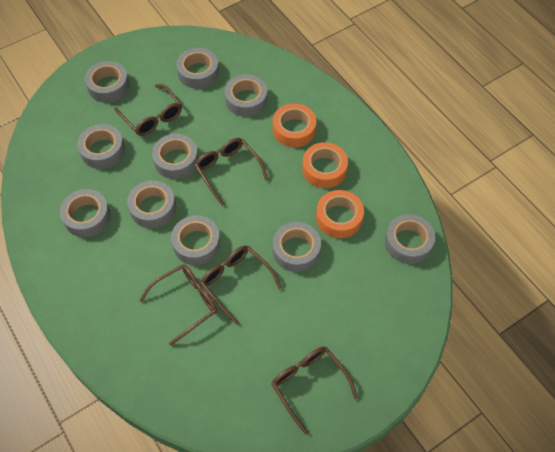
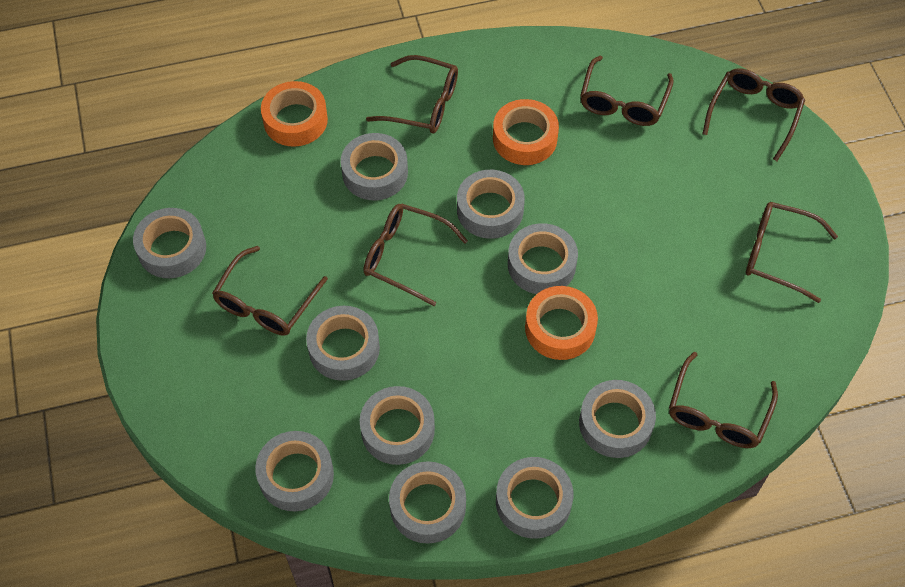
brown glasses: [114,84,182,136] [140,264,217,346] [194,138,268,206] [200,245,282,325] [272,347,358,435] = 5 -> [212,246,328,335] [364,203,468,306] [366,55,458,134] [580,56,674,126] [669,352,778,448] [702,68,805,161] [746,202,838,303] = 7

